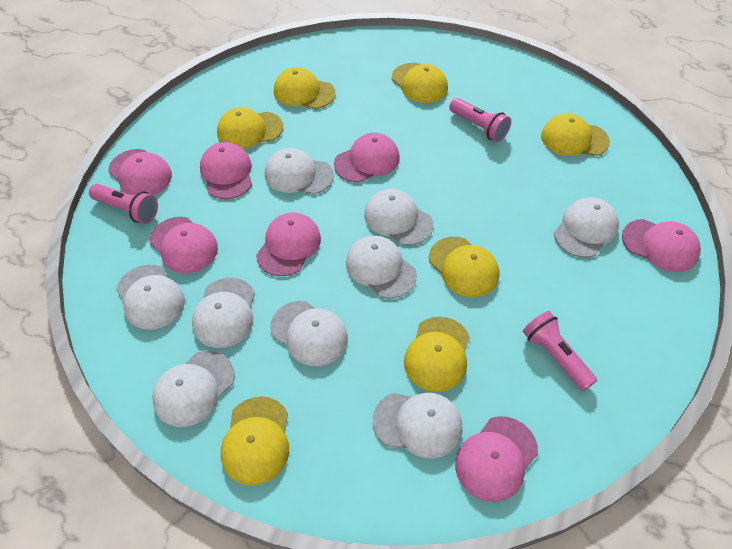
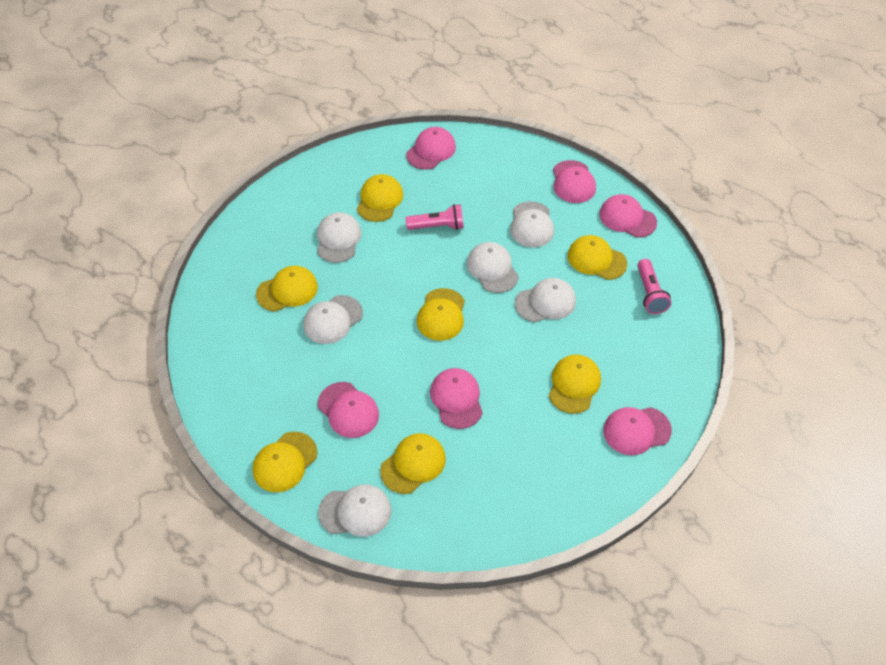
pink cap: [108,149,172,195] [150,217,218,273] [200,142,252,199] [256,213,321,276] [334,132,400,183] [455,416,538,502] [622,219,701,272] = 7 -> [318,382,379,438] [406,127,456,170] [430,368,483,429] [553,160,596,203] [599,194,657,238] [603,407,672,455] = 6
pink flashlight: [89,184,158,224] [449,98,511,142] [523,311,597,391] = 3 -> [406,204,464,230] [637,259,671,314] = 2
white cap: [116,265,185,330] [152,351,235,427] [192,278,255,348] [265,148,334,195] [270,301,348,366] [346,235,417,299] [364,189,433,246] [373,393,462,459] [554,197,619,257] = 9 -> [303,295,363,344] [317,212,361,263] [318,484,391,537] [467,242,519,293] [510,201,554,247] [515,278,576,322] = 6

